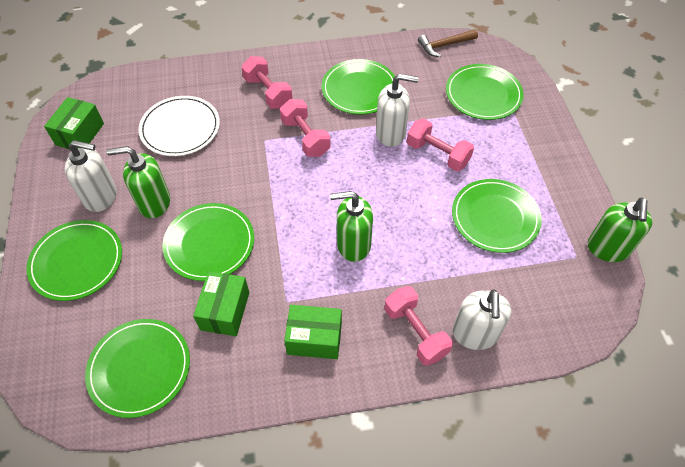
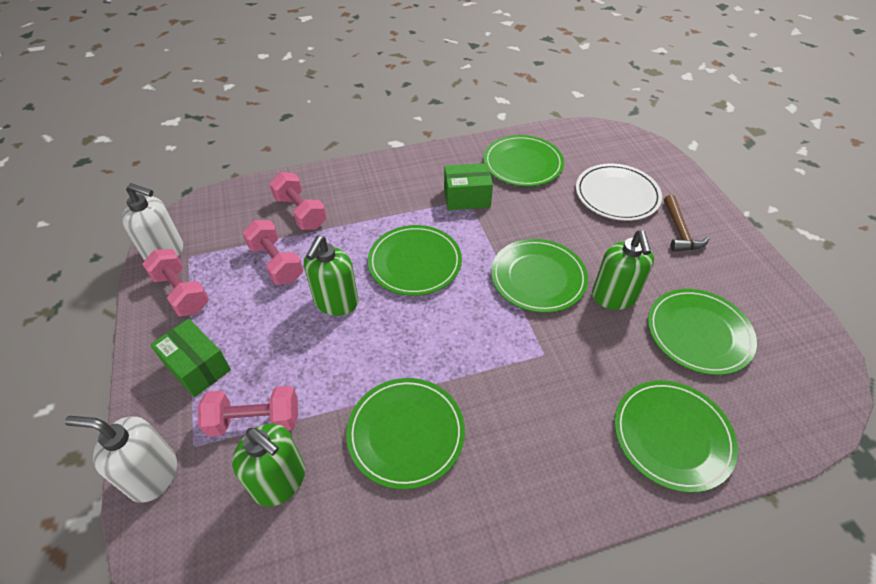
green box: [44,97,104,149] [193,271,249,336] [284,305,342,359] = 3 -> [150,319,231,397] [444,163,493,210] = 2
white soap dispenser: [64,140,117,212] [376,74,419,147] [453,289,511,350] = 3 -> [65,416,177,503] [122,183,183,261] = 2

